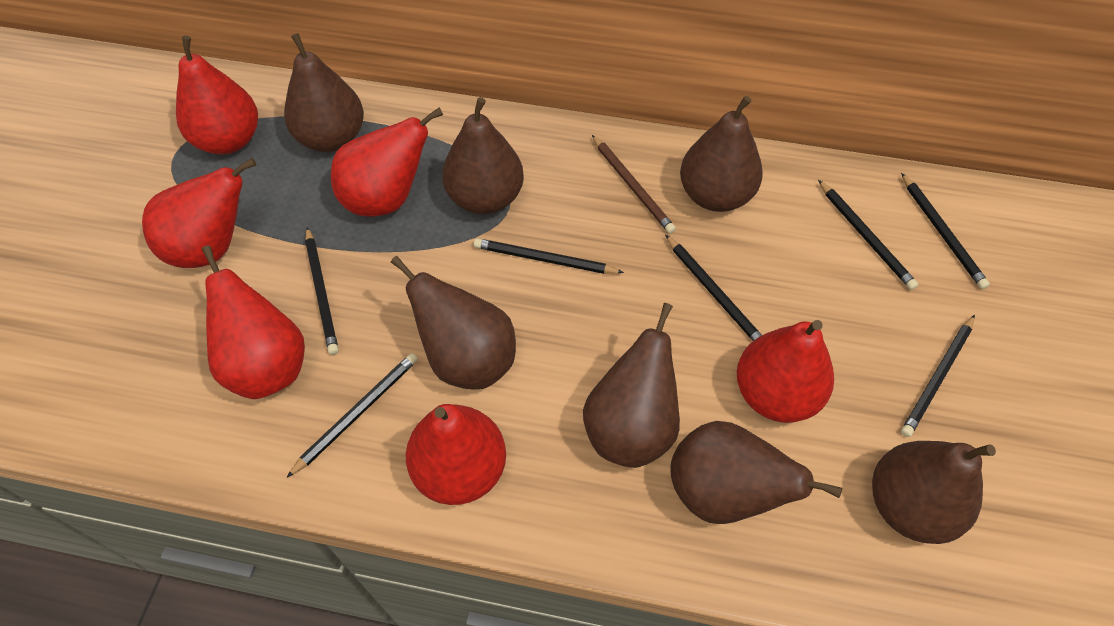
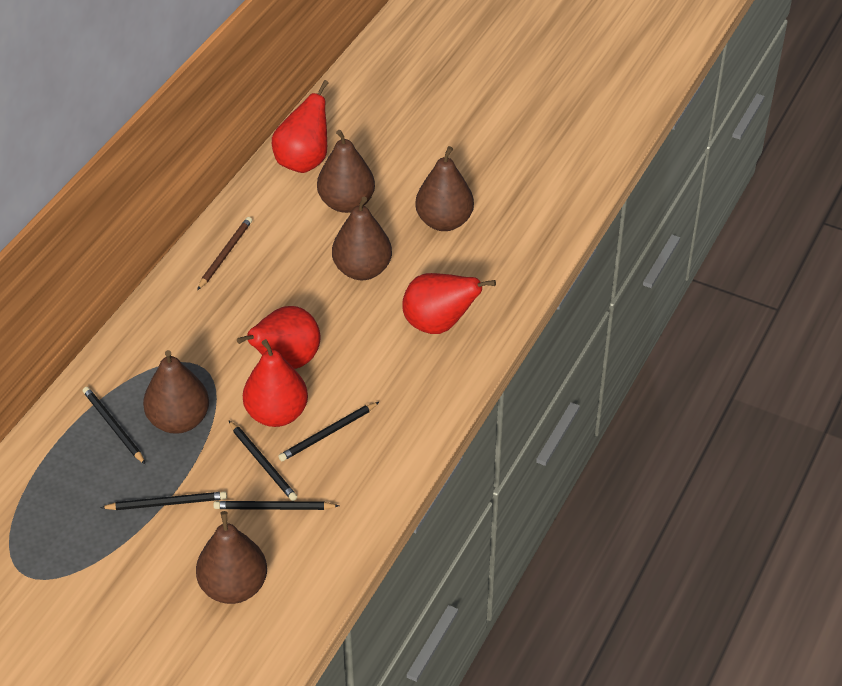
black pencil: [286,353,418,478] [305,227,339,355] [474,238,624,274] [665,235,762,341] [818,180,918,290] [901,173,990,289] [901,315,975,437] = 7 -> [83,387,145,464] [100,491,227,510] [213,501,339,510] [228,420,297,501] [278,402,379,461] = 5
brown pear: [284,33,364,152] [391,256,516,390] [442,97,524,214] [583,303,680,468] [670,421,842,524] [680,96,763,212] [872,441,996,544] = 7 -> [143,350,209,434] [196,511,267,604] [317,130,375,213] [332,197,392,280] [415,146,474,231] = 5
red pear: [142,158,256,268] [176,35,258,154] [202,245,305,399] [331,107,443,217] [406,404,506,505] [737,320,834,423] = 6 -> [237,306,320,369] [243,339,308,427] [272,80,329,173] [402,273,496,334] = 4

